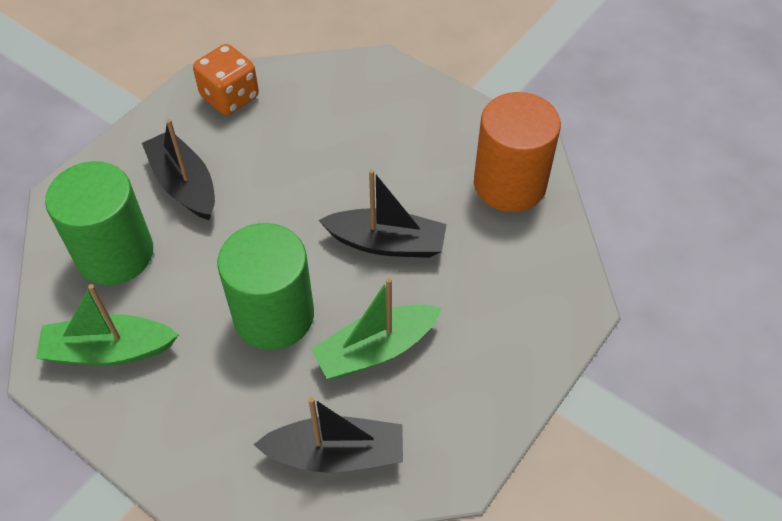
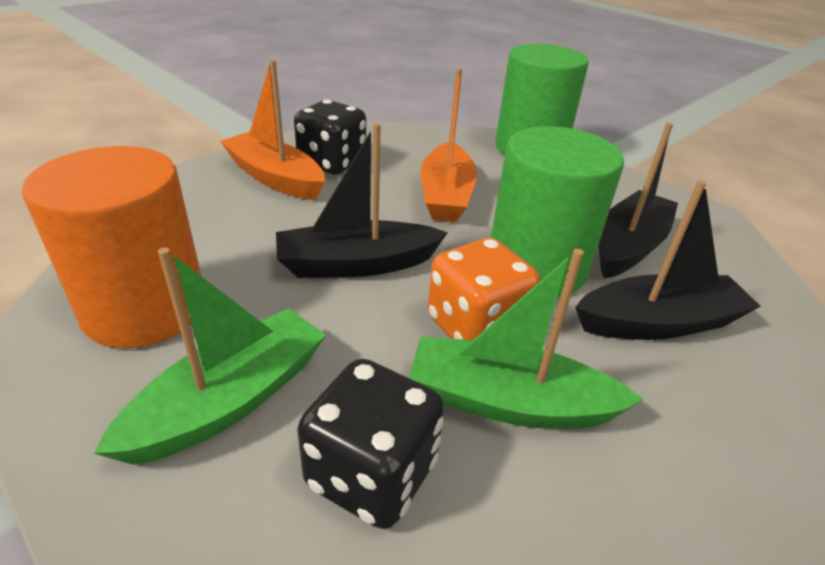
black dice: none = 0 -> [294,100,366,175] [297,359,444,529] = 2
orange boat: none = 0 -> [220,60,325,200] [420,68,477,222] = 2

